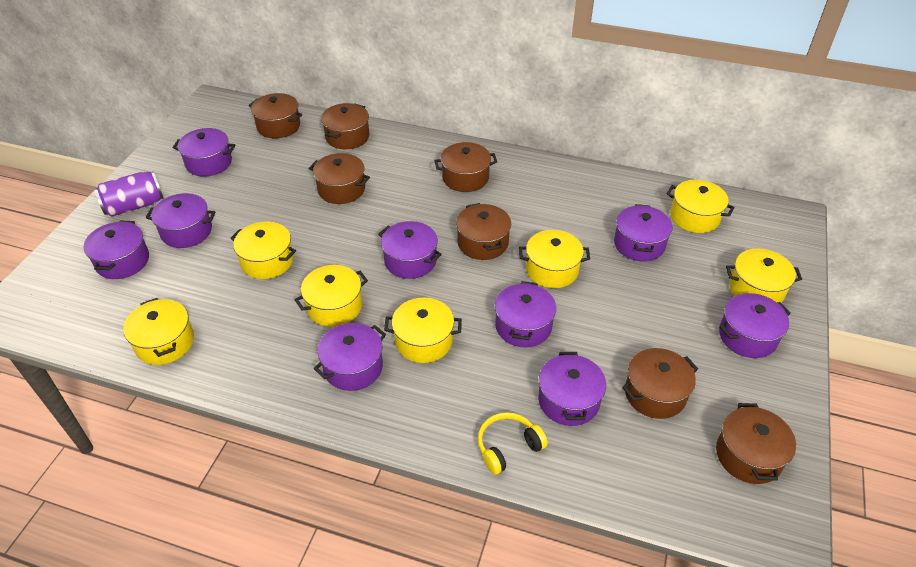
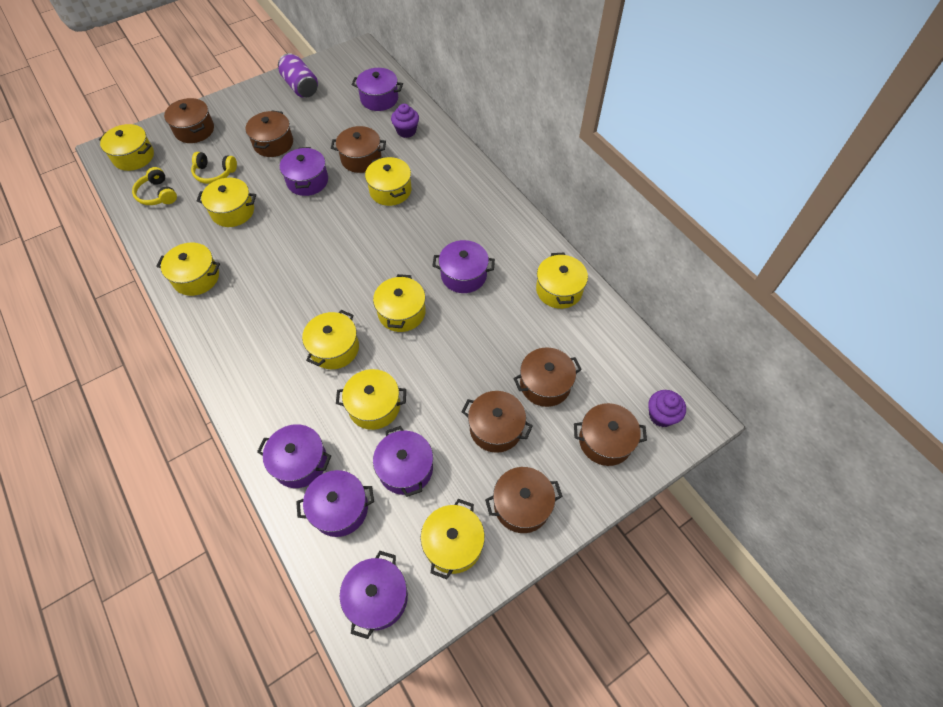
purple cupcake: none = 0 -> [391,104,419,138] [648,390,686,427] = 2
purple pot: [84,220,149,279] [146,193,216,248] [173,128,235,177] [313,323,386,391] [379,221,442,279] [495,281,556,348] [538,352,606,426] [614,204,673,261] [719,293,791,358] = 9 -> [257,424,331,488] [280,147,328,196] [296,470,374,537] [340,551,408,639] [351,68,403,111] [373,426,433,497] [433,240,495,293] = 7
yellow headphones: [478,412,548,475] = 1 -> [132,167,177,205] [191,152,237,184] = 2
yellow pot: [123,298,194,365] [230,222,296,279] [295,265,368,327] [384,298,462,363] [519,230,590,288] [666,180,735,233] [726,249,802,303] = 7 -> [99,124,154,171] [156,243,220,296] [196,178,256,227] [302,310,359,369] [336,369,406,430] [365,157,412,206] [373,274,426,332] [420,499,485,579] [536,253,588,309] = 9

